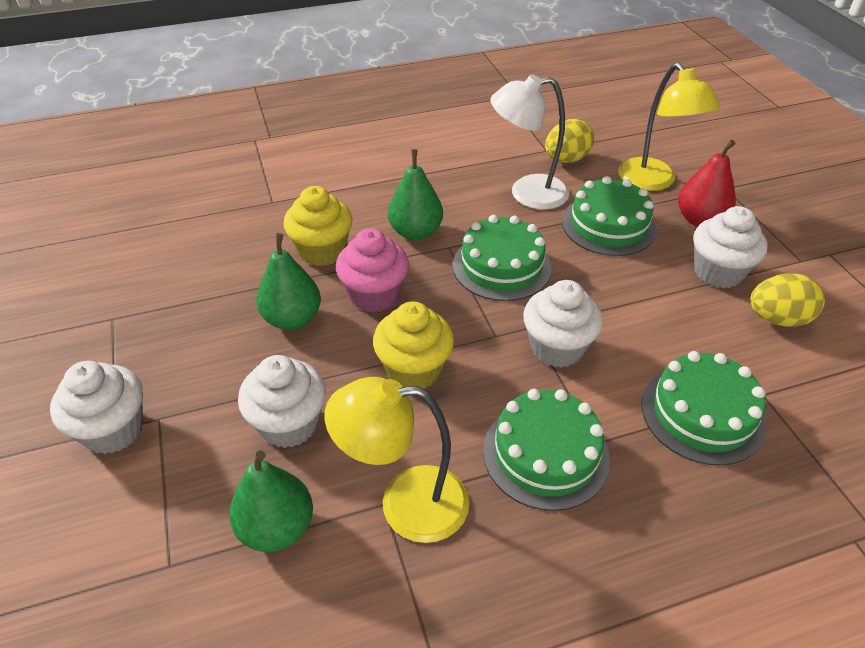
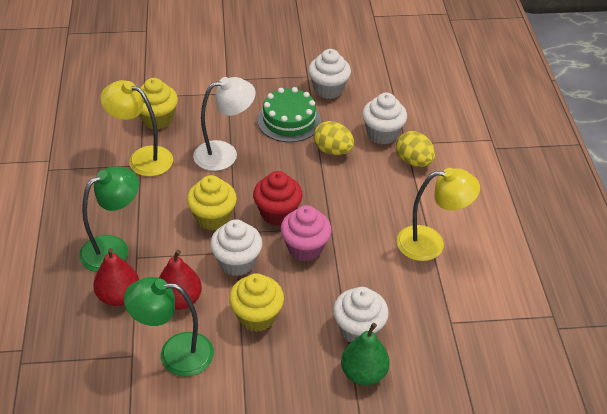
green cake: [453,215,551,301] [483,389,610,511] [562,176,656,256] [641,351,766,466] = 4 -> [257,87,321,142] = 1
green lamp: none = 0 -> [79,166,139,272] [124,277,214,377] = 2
green pear: [229,450,313,552] [256,233,321,330] [388,149,443,240] = 3 -> [341,323,390,385] = 1
red cupcake: none = 0 -> [253,171,303,226] = 1
red pear: [678,140,736,227] = 1 -> [93,248,139,306] [159,250,202,310] = 2
yellow cupcake: [283,186,352,266] [373,301,454,389] = 2 -> [139,78,178,129] [187,175,237,230] [229,273,284,332] = 3

